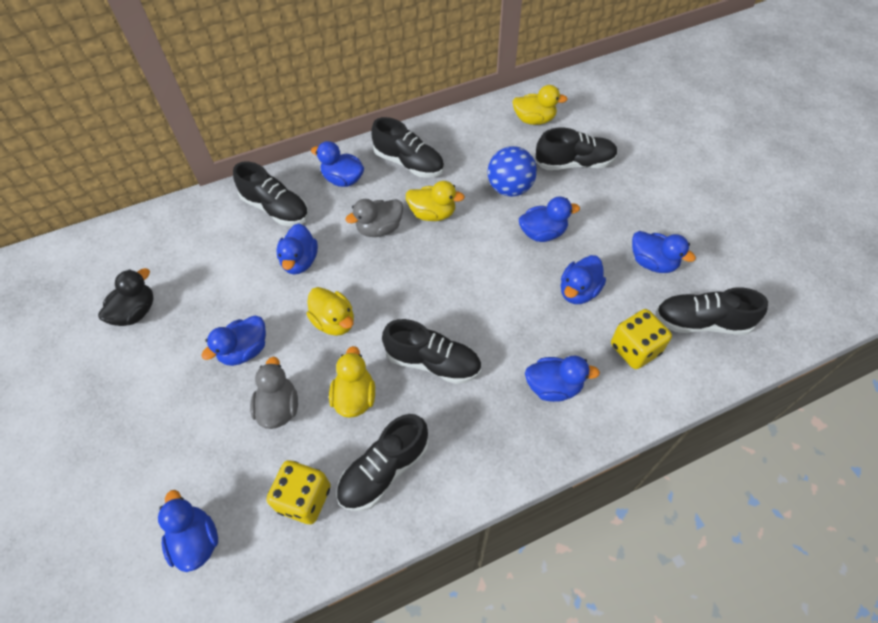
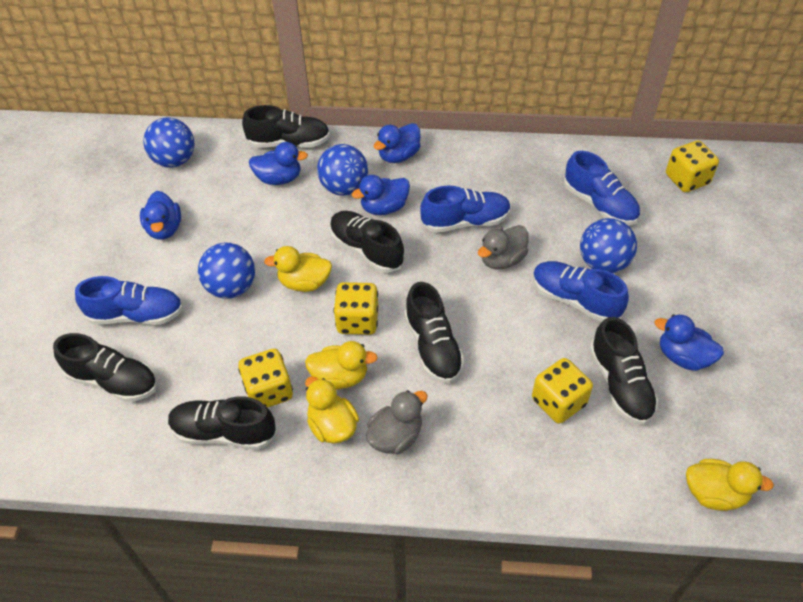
black duck: [98,268,154,326] = 1 -> none = 0
blue ball: [488,146,537,197] = 1 -> [143,117,194,167] [198,243,255,299] [317,144,368,196] [580,218,637,273] = 4
blue duck: [158,490,218,572] [201,316,266,366] [277,223,318,275] [311,141,364,187] [519,197,580,242] [525,356,600,402] [561,255,606,304] [632,231,696,273] = 8 -> [140,191,181,240] [249,142,308,185] [352,175,410,215] [374,123,421,163] [655,314,724,371] = 5
blue shoe: none = 0 -> [75,276,183,325] [420,185,511,233] [533,261,629,322] [564,151,640,225] = 4
yellow dice: [266,460,331,524] [611,309,672,369] = 2 -> [238,349,293,408] [333,282,378,335] [532,358,593,424] [666,140,719,192] = 4

